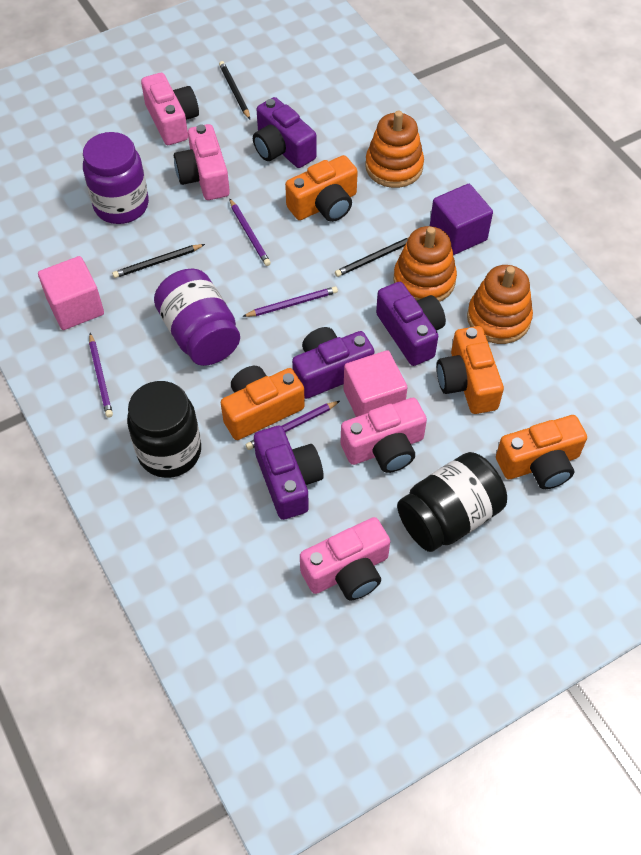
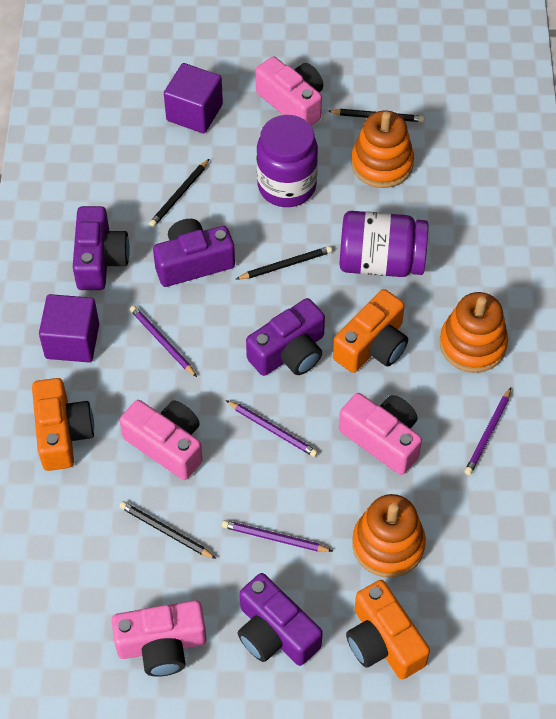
black jar: [127,381,201,478] [397,452,507,552] = 2 -> none = 0
black pencil: [112,244,205,278] [219,61,250,119] [335,238,408,277] = 3 -> [120,501,216,559] [149,159,209,227] [236,246,332,279] [328,109,424,122] = 4
orange camera: [221,366,305,440] [285,155,358,222] [437,326,504,414] [496,415,587,489] = 4 -> [32,378,94,471] [333,289,408,373] [346,580,430,679] = 3
pink cube: [38,256,104,330] [344,350,408,417] = 2 -> none = 0
purple cube: [430,184,493,255] = 1 -> [39,294,99,362] [164,63,223,133] = 2

